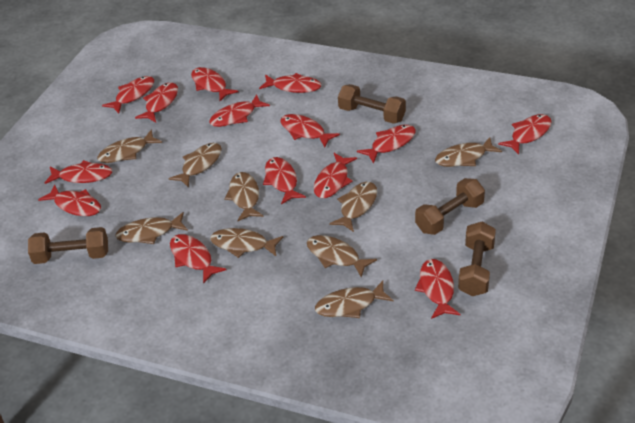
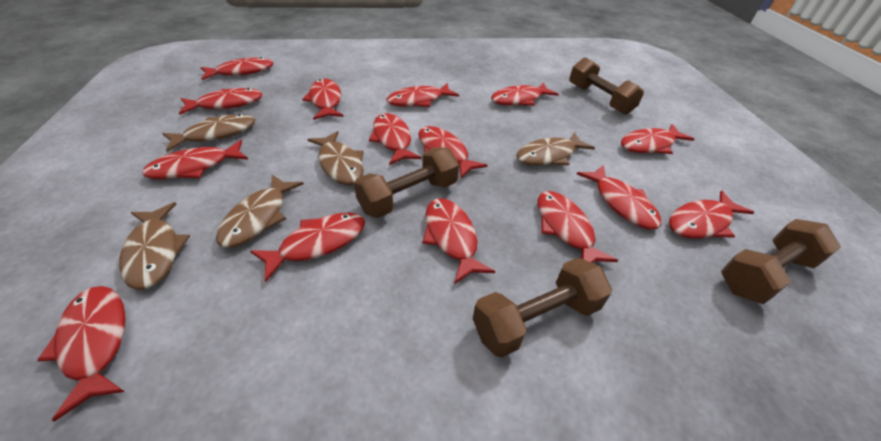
brown fish: [97,129,162,163] [115,212,188,244] [168,143,222,188] [210,228,283,258] [224,172,264,221] [307,235,377,277] [315,281,394,318] [329,182,377,232] [435,137,502,167] = 9 -> [119,202,190,290] [162,114,255,152] [216,175,304,248] [307,131,364,185] [516,132,595,166] = 5
red fish: [38,184,101,216] [45,160,113,184] [102,76,154,113] [135,82,178,122] [170,234,227,284] [191,67,239,101] [209,94,270,127] [259,73,321,93] [263,157,306,204] [280,114,340,147] [314,153,357,198] [357,125,416,163] [415,259,461,319] [498,114,552,155] = 14 -> [37,286,126,422] [142,140,249,179] [179,88,263,115] [200,57,274,80] [250,213,365,282] [302,79,344,120] [369,113,422,165] [387,83,459,107] [418,126,488,178] [423,199,495,284] [491,83,559,106] [538,191,618,263] [577,165,661,229] [621,124,695,154] [669,191,754,239] = 15

